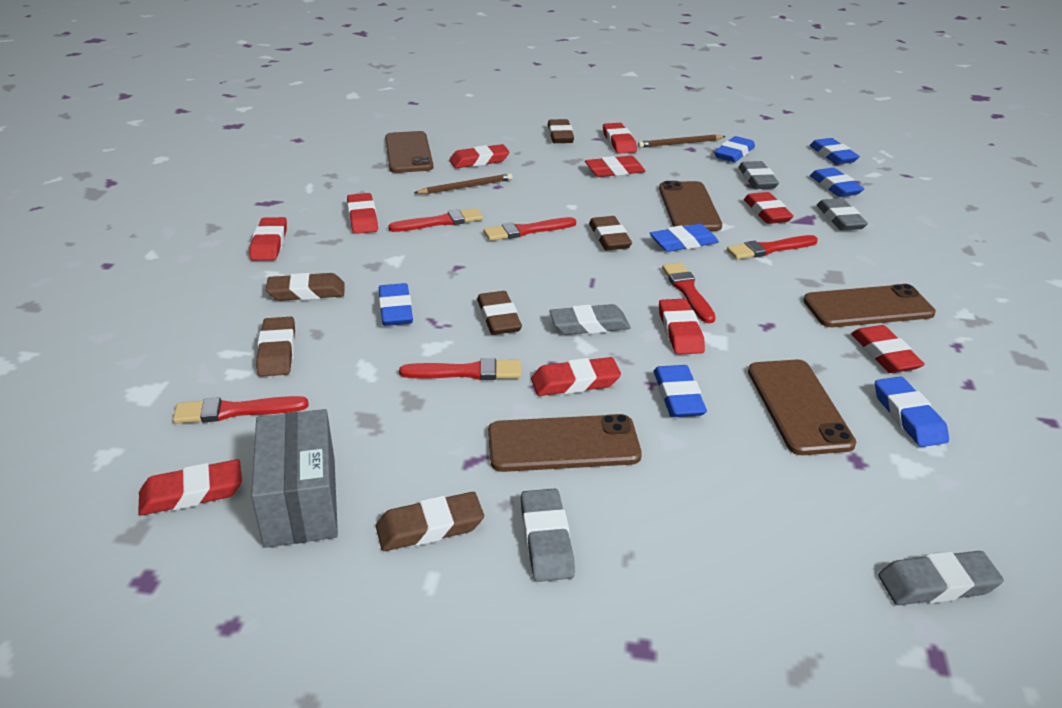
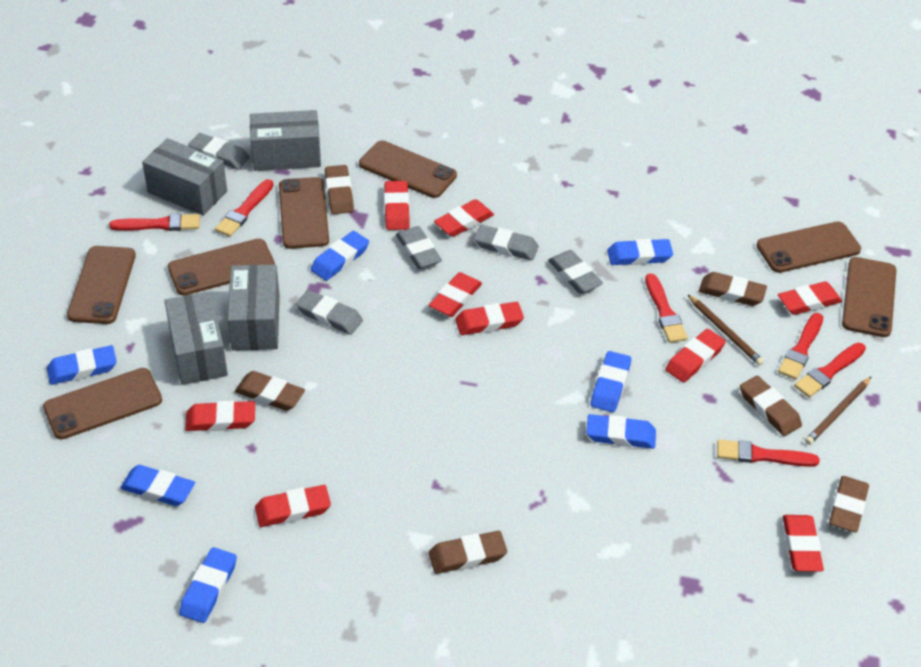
brown phone: [385,131,433,173] [488,414,642,472] [659,181,722,231] [748,360,856,455] [803,284,936,327] = 5 -> [43,368,162,439] [67,246,136,324] [168,238,275,296] [279,177,329,249] [359,140,457,198] [756,221,861,273] [842,257,896,337] = 7
grey box: [251,409,338,548] = 1 -> [142,138,227,216] [164,291,228,385] [227,264,280,351] [250,110,321,171] = 4
red eraser: [138,459,242,515] [250,217,287,261] [347,193,378,234] [449,144,510,168] [531,357,621,396] [585,156,646,177] [603,123,637,154] [659,299,705,355] [744,192,794,224] [851,325,925,373] = 10 -> [185,400,255,431] [255,485,331,527] [384,181,410,230] [429,272,482,317] [434,199,494,237] [455,302,524,335] [665,329,726,383] [778,281,842,315] [783,515,824,572] = 9

